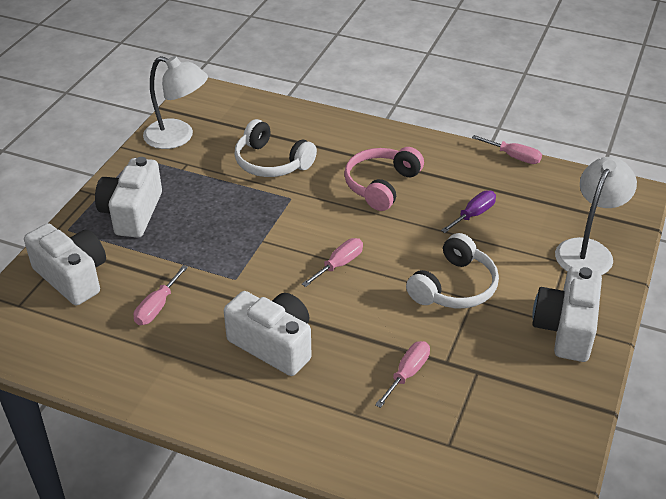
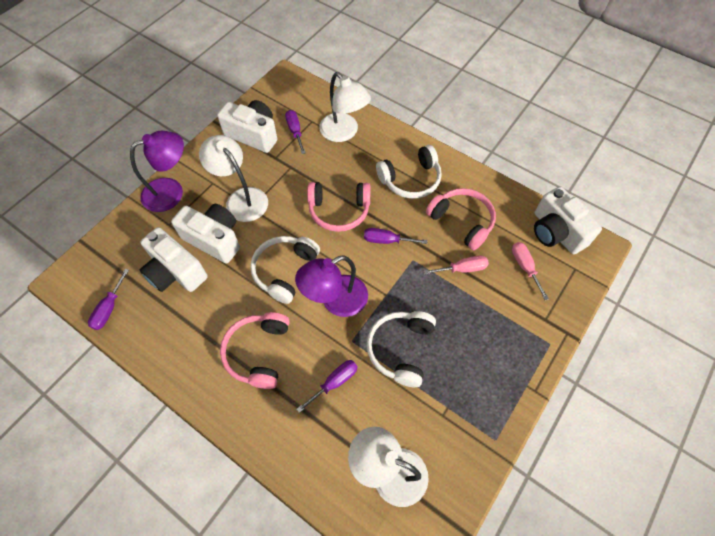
pink headphones: [344,147,424,211] = 1 -> [220,312,290,389] [307,182,370,232] [426,188,496,250] = 3
pink screwdriver: [134,265,188,325] [302,238,363,287] [375,341,430,408] [472,135,542,164] = 4 -> [424,256,489,275] [512,242,549,300] = 2
purple lamp: none = 0 -> [130,131,184,212] [295,255,368,317] = 2
purple screwdriver: [441,191,496,233] = 1 -> [88,269,129,330] [285,110,306,154] [296,360,358,413] [364,228,428,244] = 4
white headphones: [234,119,317,177] [406,233,499,308] = 2 -> [250,236,320,304] [367,311,436,387] [376,145,442,199] = 3
white lamp: [143,56,208,149] [555,157,637,275] = 2 -> [199,135,268,222] [319,72,371,142] [348,427,429,507] = 3

